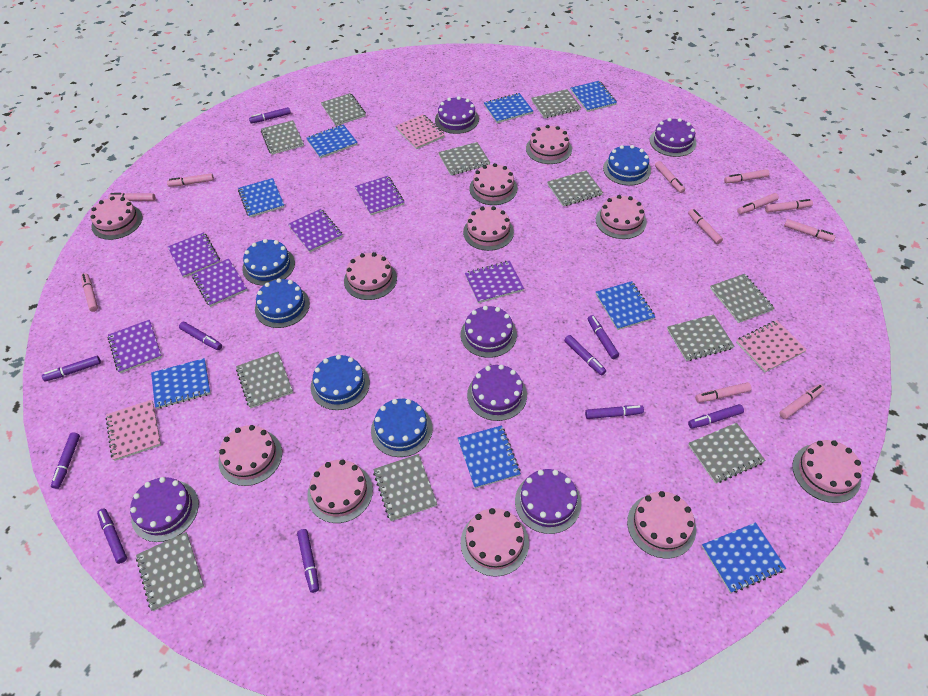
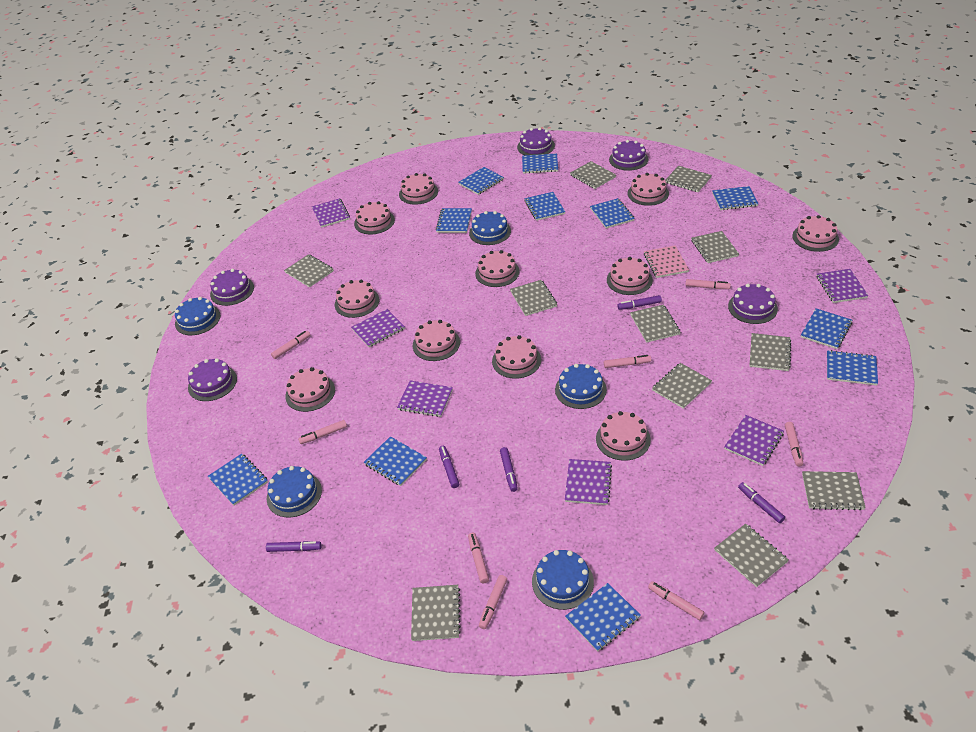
blue notebook: [151,358,211,409] [238,178,284,218] [306,124,358,159] [458,425,521,488] [484,93,533,123] [571,81,617,112] [596,281,655,330] [702,522,786,593] = 8 -> [208,454,268,505] [364,436,427,486] [436,208,472,233] [458,167,504,195] [522,153,558,173] [524,192,565,221] [565,583,641,652] [590,198,635,229] [712,186,759,210] [801,308,852,349] [827,350,878,386] = 11
pink marker: [81,273,98,312] [108,193,155,201] [167,173,214,187] [655,161,685,193] [688,209,723,244] [695,382,752,403] [724,169,769,183] [737,193,779,214] [765,199,813,213] [779,384,824,419] [784,219,836,242] = 11 -> [271,331,310,359] [298,420,347,444] [468,533,489,583] [479,575,507,629] [604,355,651,368] [648,581,705,620] [685,279,731,289] [785,422,803,466] = 8
pink notebook: [106,400,161,461] [395,114,444,149] [736,320,807,372] = 3 -> [644,245,689,278] = 1
purple cake: [130,477,199,542] [435,96,479,134] [461,306,517,358] [467,365,527,421] [515,469,581,534] [650,118,697,157] = 6 -> [188,358,237,401] [210,269,254,306] [517,128,555,155] [609,140,648,171] [728,284,778,324] = 5
purple marker: [42,356,101,381] [51,433,80,489] [97,509,127,564] [179,322,222,350] [249,107,291,123] [297,529,319,593] [564,335,606,376] [585,405,644,419] [587,315,619,359] [688,404,744,429] = 10 -> [266,541,322,552] [439,446,459,488] [500,447,518,492] [617,295,662,310] [738,482,785,523] = 5

